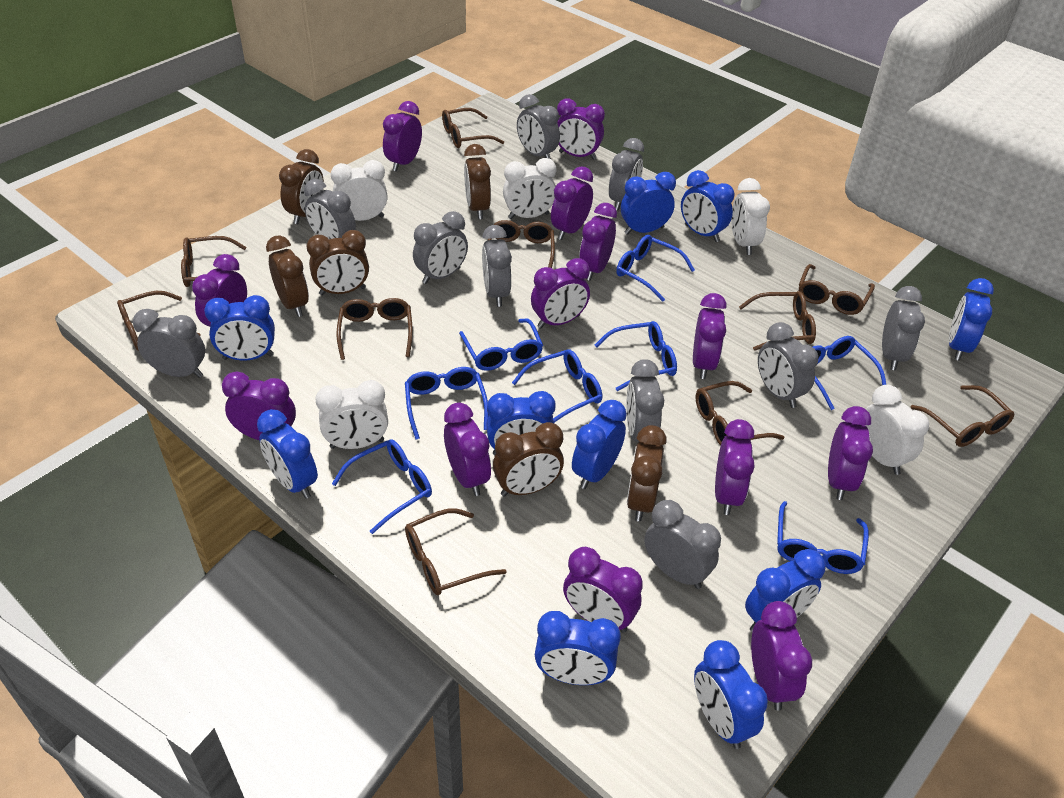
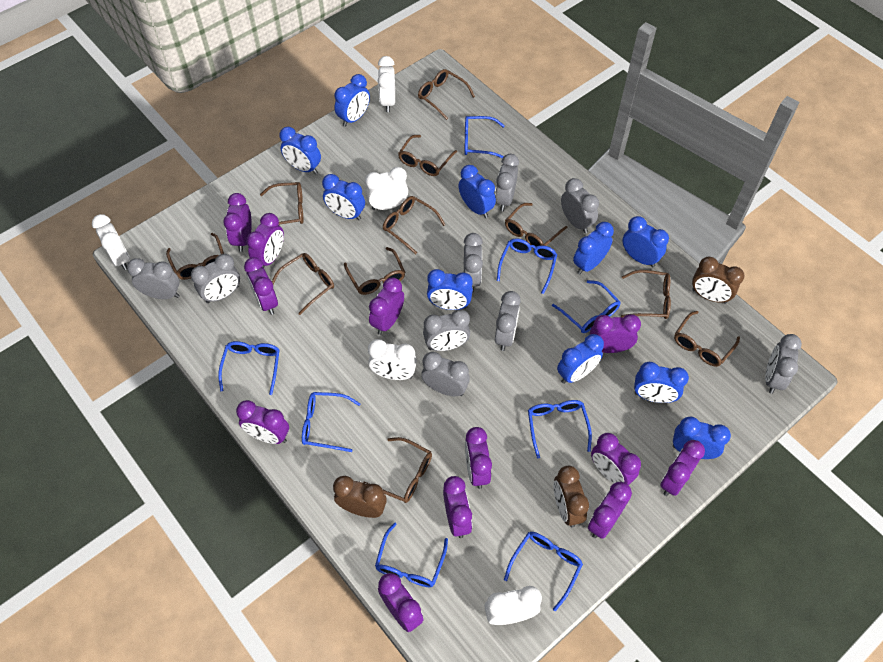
brown clock: [266,235,309,317] [279,149,324,224] [307,230,369,295] [464,144,491,219] [493,422,564,497] [627,425,667,522] = 6 -> [333,476,387,518] [554,466,589,527] [692,257,744,304] = 3
brown glasses: [117,291,201,351] [181,236,247,287] [336,298,413,360] [405,508,507,595] [442,108,504,148] [488,220,555,268] [695,381,784,446] [739,291,816,351] [799,264,875,315] [910,385,1015,447] = 10 -> [166,233,224,280] [260,182,303,225] [272,253,334,315] [344,247,405,295] [363,437,432,503] [383,196,445,254] [398,135,457,176] [418,69,475,120] [505,203,567,249] [621,270,671,319] [674,311,740,367] = 11
grey clock: [133,309,205,378] [304,179,356,239] [413,211,468,284] [482,225,512,307] [517,94,560,159] [609,138,644,211] [626,359,664,441] [644,500,721,589] [758,322,818,408] [882,286,925,370] = 10 -> [127,258,180,299] [191,254,240,303] [421,352,470,396] [423,309,470,351] [463,233,483,292] [495,154,519,211] [495,291,521,351] [561,178,599,233] [765,334,802,394] = 9
purple clock: [192,254,247,326] [222,371,296,440] [383,101,422,172] [444,403,491,496] [531,258,590,328] [551,166,593,240] [557,98,605,160] [563,547,643,633] [579,203,617,281] [693,293,727,379] [715,419,755,515] [751,601,812,711] [828,406,873,500] = 13 -> [223,193,252,252] [236,400,289,444] [244,257,278,315] [246,213,284,268] [369,277,404,335] [378,573,424,632] [443,476,472,538] [465,427,492,489] [588,482,632,539] [590,314,641,353] [591,433,641,485] [660,440,705,496] = 12

